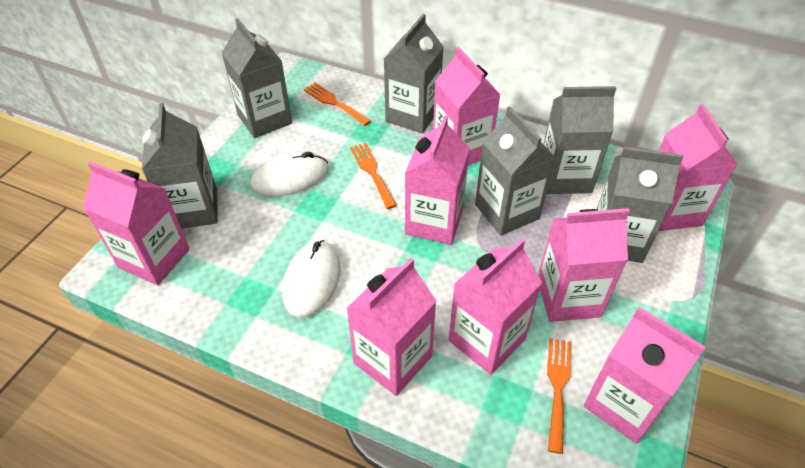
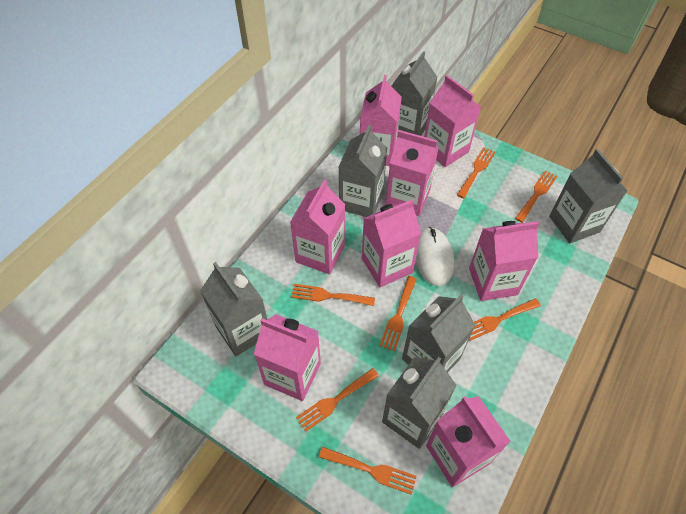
orange fork: [304,82,371,126] [350,143,397,209] [547,338,571,454] = 3 -> [291,284,375,306] [296,368,379,432] [319,447,417,495] [380,276,417,352] [457,147,496,198] [469,298,541,341] [515,170,557,222] = 7
white mouse: [251,151,329,196] [282,240,341,318] = 2 -> [415,227,454,286] = 1

